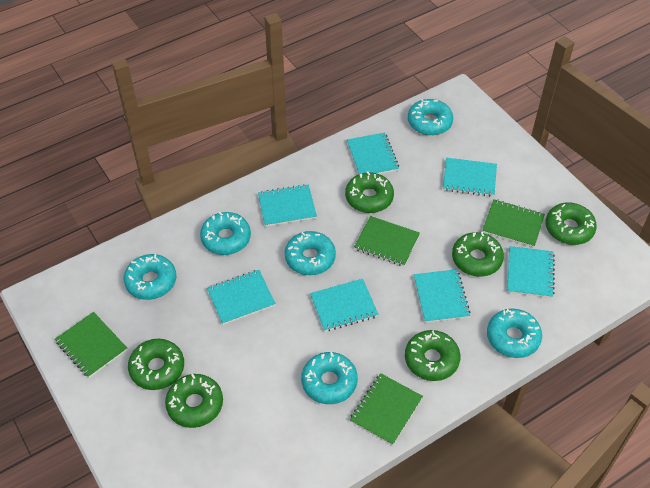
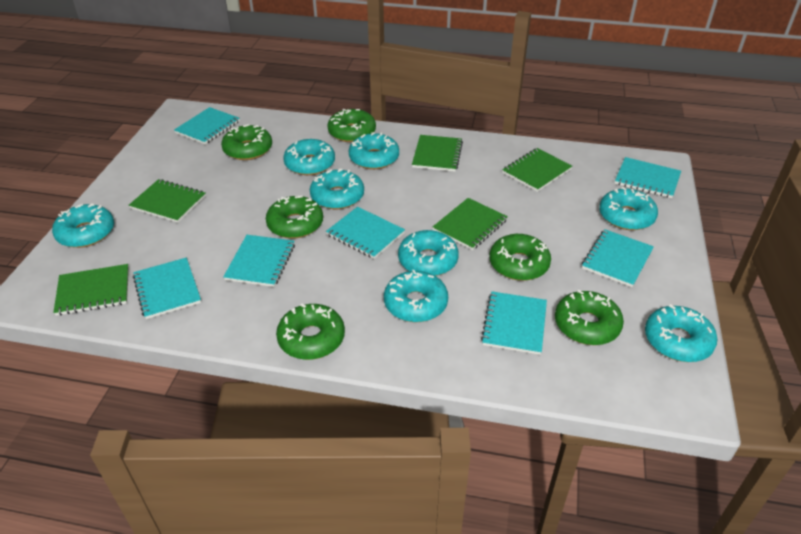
green notebook: [55,312,127,378] [350,373,423,445] [354,216,420,266] [482,199,545,247] = 4 -> [53,264,129,316] [129,179,206,223] [412,135,463,172] [433,198,508,250] [502,148,572,192] = 5
turquoise donut: [123,254,176,300] [200,212,251,255] [285,231,336,275] [301,352,358,404] [408,99,453,135] [487,309,542,358] = 6 -> [52,203,114,248] [283,139,335,175] [310,169,364,209] [349,132,399,169] [384,270,448,322] [398,230,459,276] [599,187,658,230] [645,304,717,362] = 8

